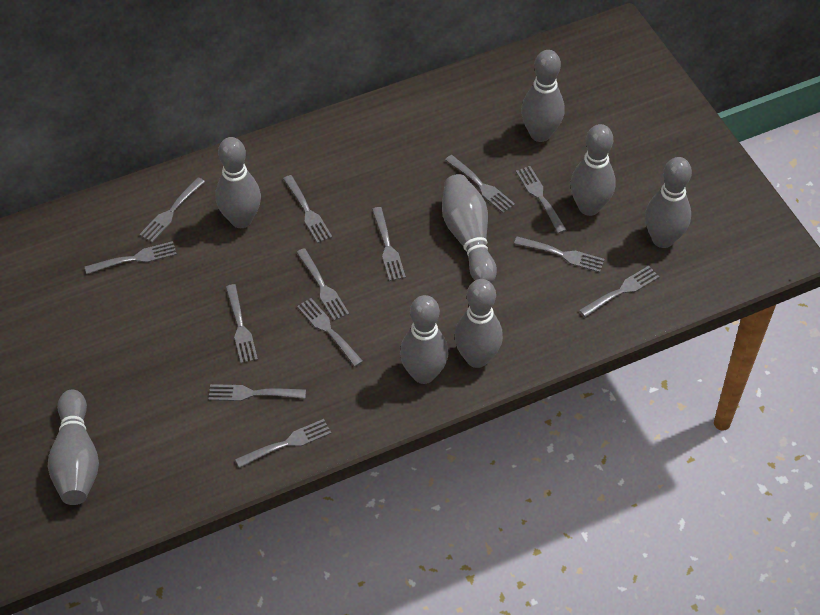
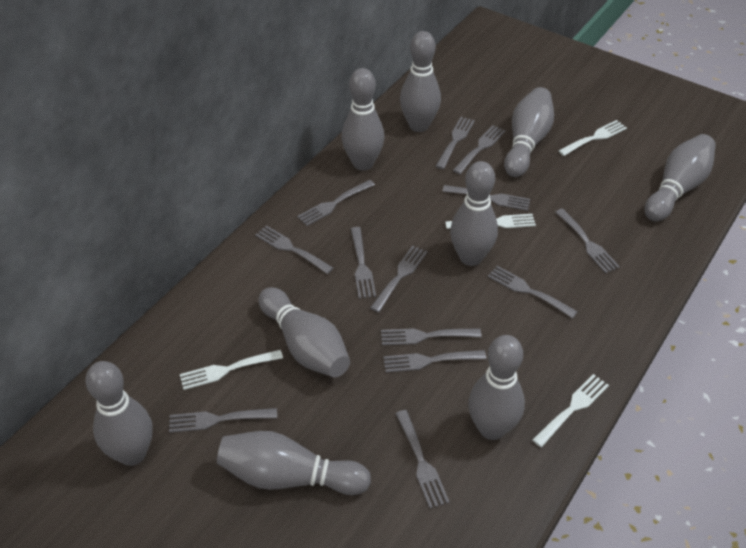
grey bowling pin: [48,390,99,505] [216,137,261,228] [400,295,448,384] [442,174,497,283] [455,279,503,368] [521,50,565,142] [570,124,616,216] [645,157,692,248] = 8 -> [85,361,153,466] [217,431,371,495] [259,287,350,378] [342,68,384,171] [400,31,441,132] [450,161,498,266] [469,335,525,440] [504,87,554,177] [645,134,716,221] = 9
white fork: none = 0 -> [180,350,283,390] [445,214,536,229] [532,374,609,447] [559,120,627,156] = 4

